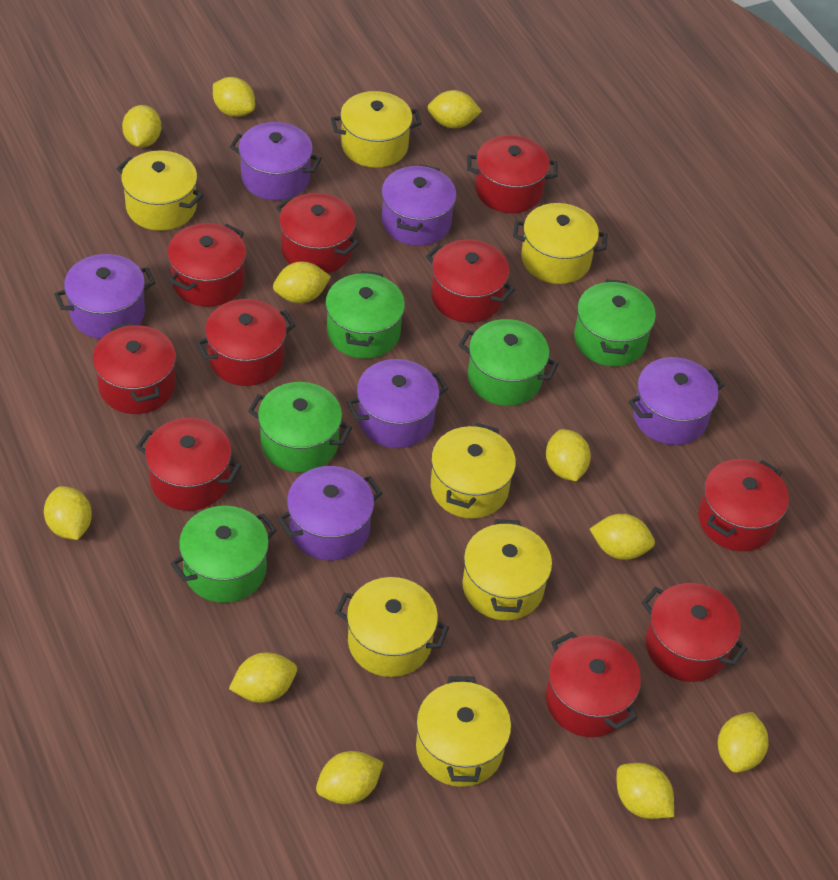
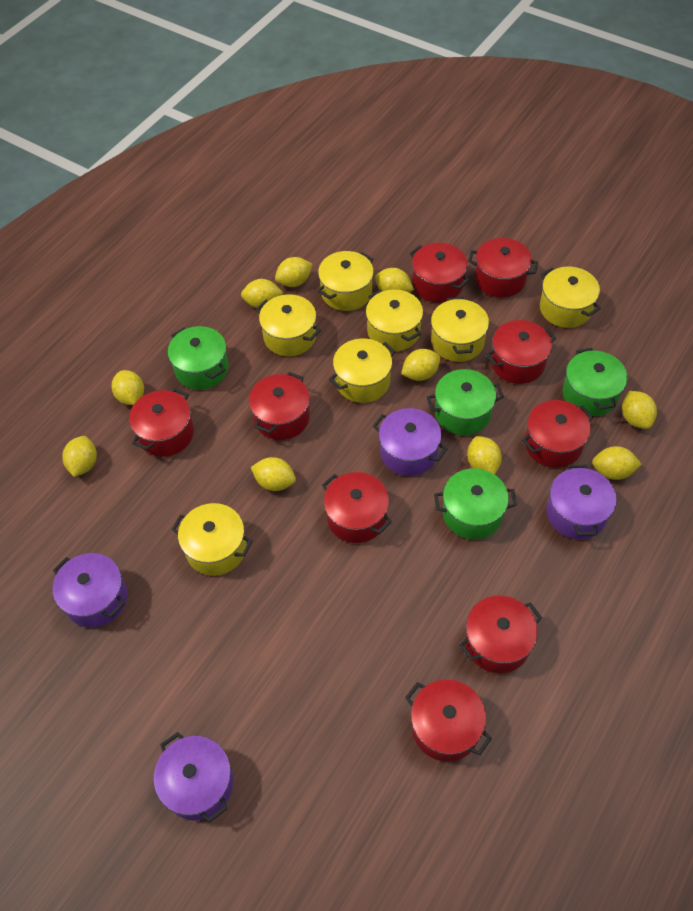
green pot: [171,506,277,603] [248,382,352,473] [325,271,405,359] [459,319,559,406] [574,279,656,366] = 5 -> [168,326,229,390] [427,369,504,435] [434,468,517,540] [563,348,627,416] = 4
purple pot: [54,254,155,339] [230,122,322,200] [277,466,382,561] [347,359,448,448] [381,164,456,246] [628,357,724,445] = 6 -> [53,553,127,628] [154,732,233,823] [373,408,448,476] [547,464,617,539] = 4
red pot: [92,322,176,414] [136,418,241,511] [167,223,246,307] [196,299,296,386] [276,193,359,273] [426,240,515,323] [467,135,558,213] [546,632,641,737] [642,583,748,682] [698,459,789,551] = 10 -> [129,388,194,457] [249,372,310,440] [322,472,392,543] [405,679,492,762] [410,243,470,303] [459,596,542,673] [468,238,538,298] [486,320,556,384] [522,400,594,468] = 9
yellow lemon: [44,486,92,540] [122,105,162,148] [213,77,255,117] [229,652,297,703] [273,262,331,303] [316,751,384,804] [427,90,482,128] [546,429,591,481] [590,514,655,560] [617,763,674,819] [718,712,769,773] = 11 -> [62,436,97,477] [112,370,144,405] [241,279,283,309] [251,457,296,491] [275,257,312,287] [375,268,414,293] [401,349,440,381] [467,436,502,474] [592,446,642,480] [622,391,657,429] = 10

